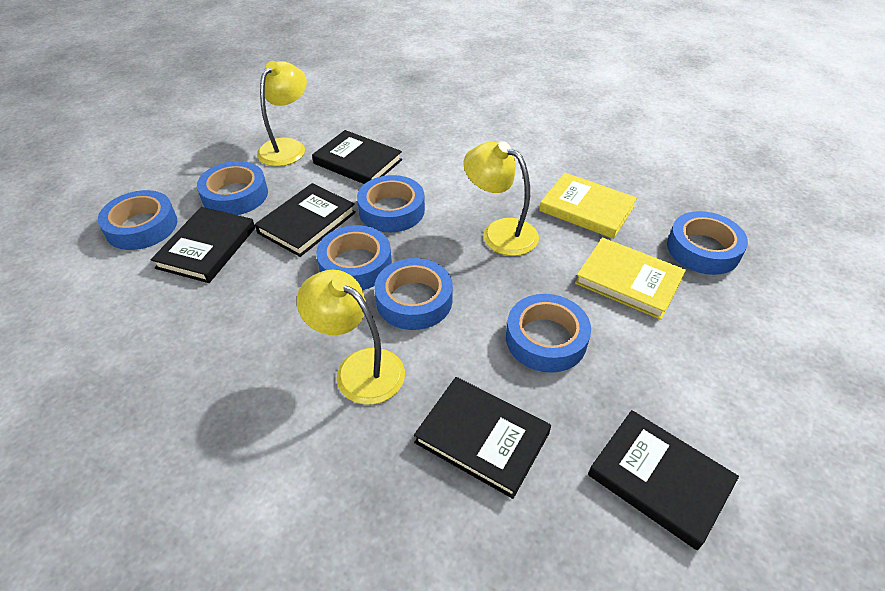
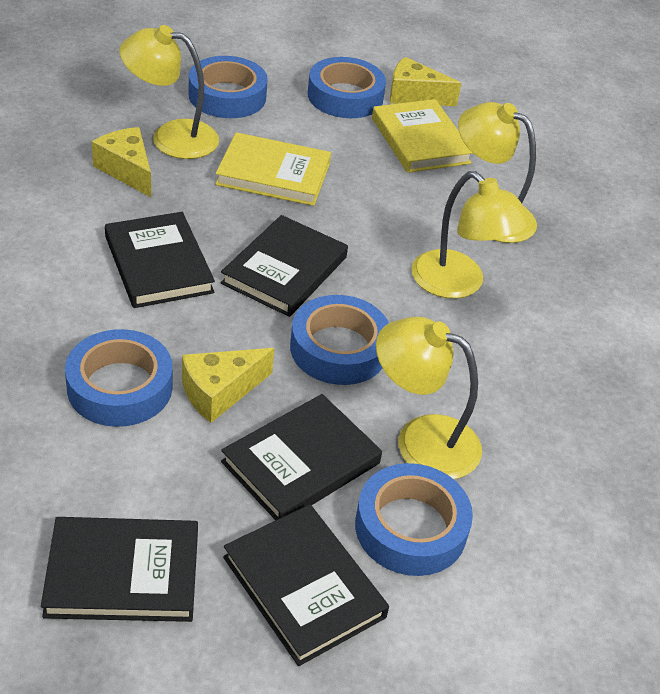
blue tape: [98,190,177,250] [197,161,268,215] [316,225,392,290] [357,175,425,232] [374,258,453,330] [506,294,591,373] [667,211,748,275] = 7 -> [65,329,173,427] [189,56,268,118] [290,295,389,385] [308,57,386,118] [355,463,473,576] = 5
yellow cheese: none = 0 -> [92,127,151,197] [182,348,274,423] [390,57,461,106] = 3
yellow lamp: [257,61,307,166] [297,270,405,405] [463,141,539,256] = 3 -> [119,25,219,159] [376,317,482,479] [411,171,531,299] [458,102,537,243] = 4

